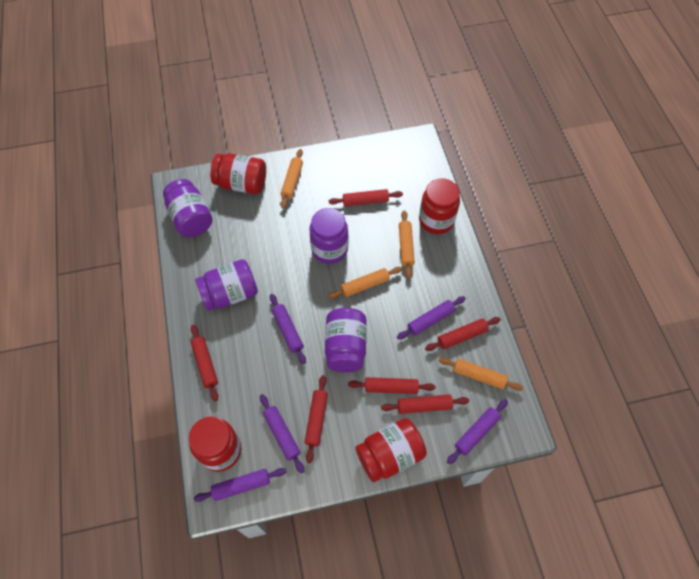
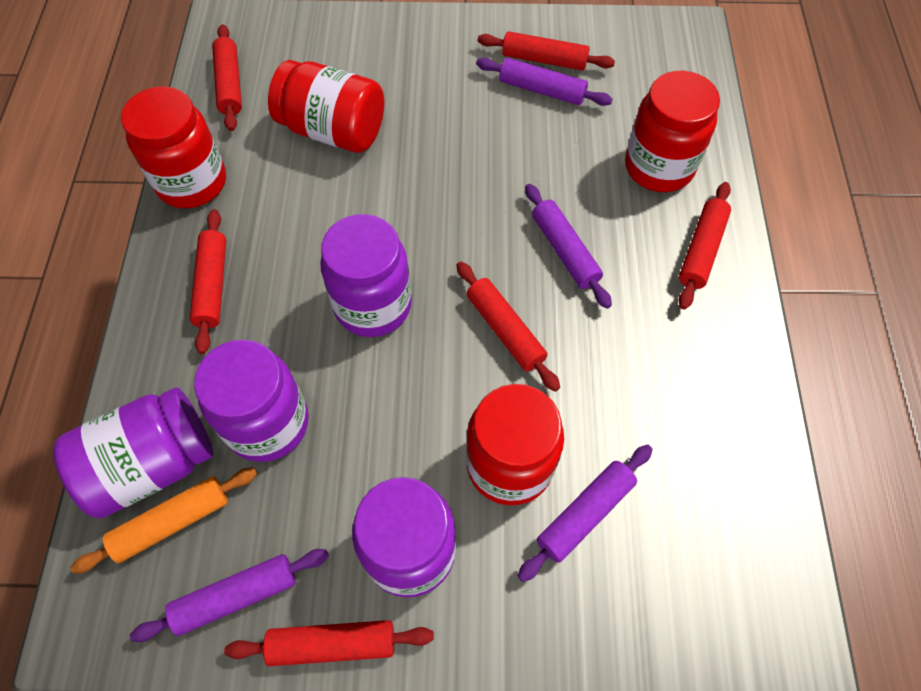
orange rolling pin: [281,149,303,209] [328,267,402,299] [399,210,415,278] [439,357,523,391] = 4 -> [70,467,257,574] = 1
purple rolling pin: [194,468,286,502] [260,394,305,474] [270,294,306,364] [397,296,466,340] [447,399,508,464] = 5 -> [130,549,329,642] [476,58,613,106] [518,445,653,582] [525,184,612,309] = 4

